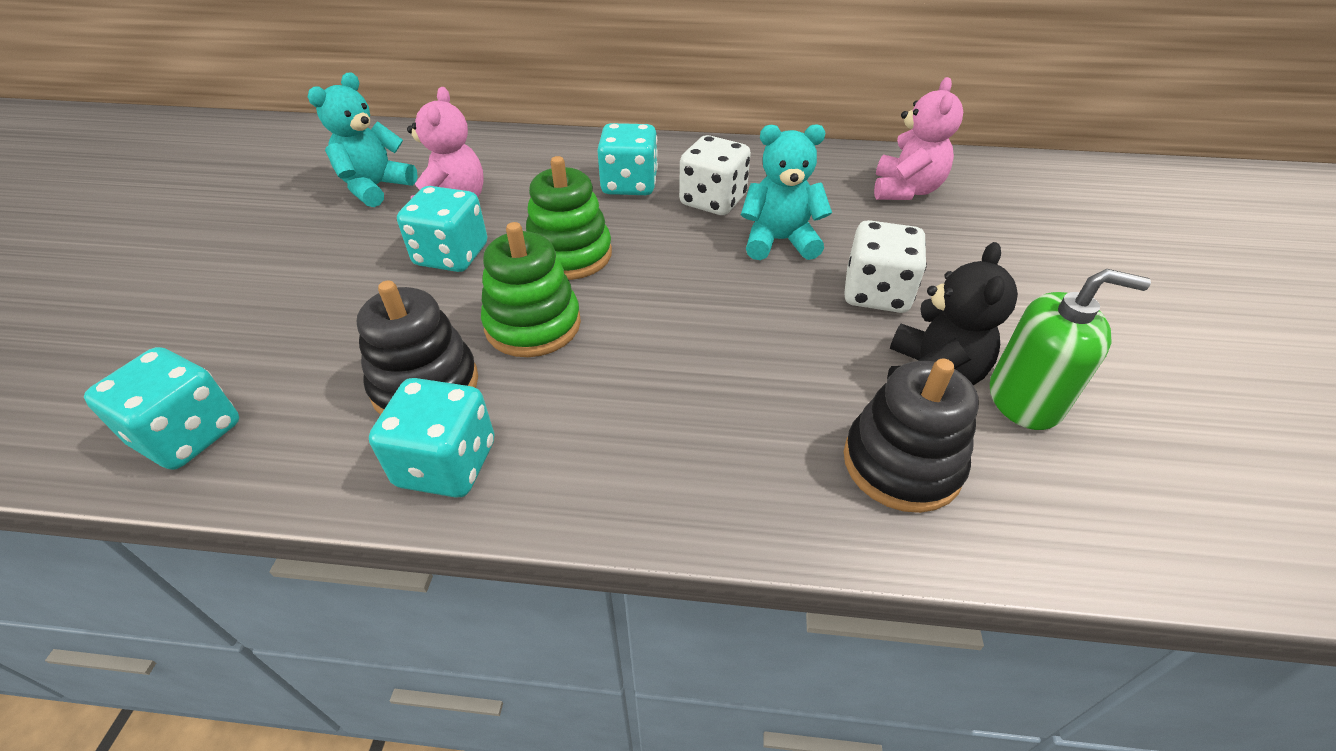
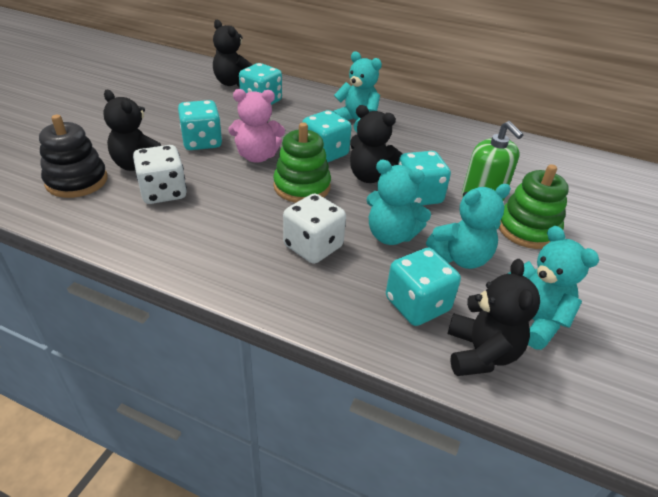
black stacking toy: [357,281,478,415] [844,358,979,513] = 2 -> [39,115,108,198] = 1
black teddy bear: [887,242,1018,385] = 1 -> [103,90,161,171] [213,20,253,87] [350,105,403,183] [448,259,540,376] = 4
pink teddy bear: [407,87,484,199] [874,77,963,200] = 2 -> [228,89,285,163] = 1
turquoise dice: [84,347,239,470] [369,378,494,498] [397,186,487,272] [597,123,658,195] = 4 -> [178,100,222,150] [239,63,282,105] [302,110,352,162] [386,248,461,326] [398,151,451,205] = 5
turquoise teddy bear: [308,73,418,207] [741,124,832,260] = 2 -> [332,52,382,132] [366,160,431,245] [426,184,511,269] [507,226,599,350] = 4

